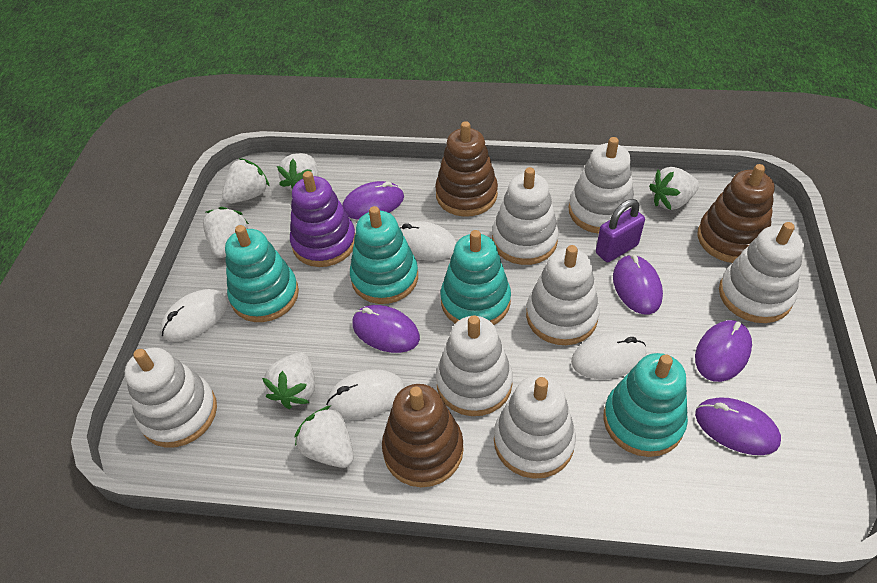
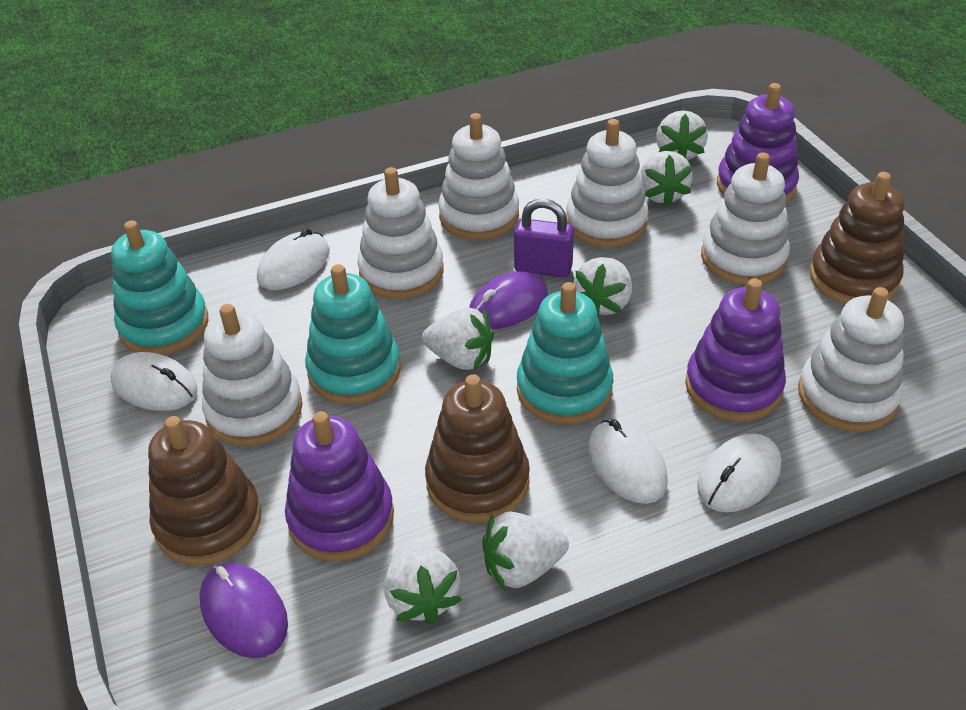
purple mouse: [342,181,404,220] [352,305,420,353] [613,255,663,314] [695,320,752,382] [695,397,781,455] = 5 -> [200,563,288,658] [469,271,548,329] = 2
purple stacking toy: [290,171,355,267] = 1 -> [285,411,394,561] [685,279,786,422] [717,83,799,203] = 3
turquoise stacking toy: [225,225,299,322] [350,206,418,304] [440,230,511,325] [603,353,688,457] = 4 -> [111,220,208,355] [305,264,401,404] [517,282,613,425] = 3
white stacking toy: [125,348,217,448] [436,315,513,416] [492,167,559,265] [494,375,576,479] [526,245,600,345] [568,137,634,234] [719,222,804,323] = 7 -> [202,304,303,446] [358,167,444,299] [438,113,519,240] [566,119,648,247] [701,152,790,285] [798,287,904,432] = 6

